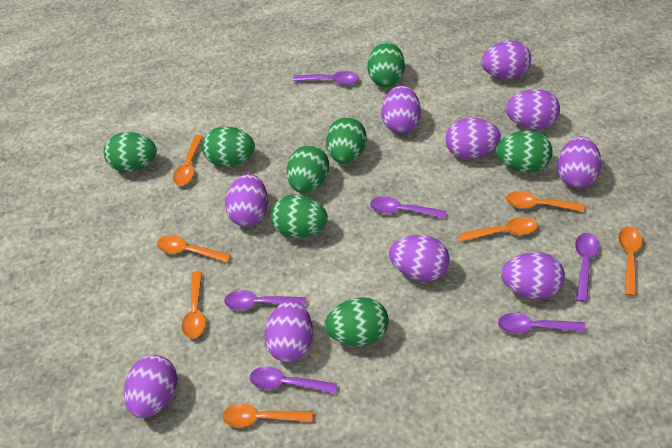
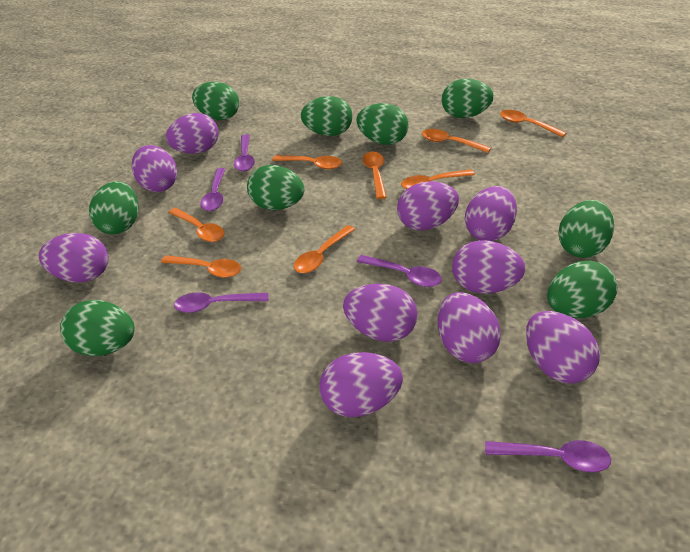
green egg: [104,132,157,172] [202,126,255,167] [271,195,328,238] [287,145,329,193] [325,297,389,346] [326,117,367,164] [367,42,405,87] [496,131,553,173] = 8 -> [60,300,135,356] [89,181,138,234] [192,82,239,120] [247,165,304,210] [301,96,353,136] [356,103,409,145] [442,79,494,118] [547,260,618,318] [558,200,614,258] = 9
orange spoon: [157,235,231,263] [173,135,203,186] [182,271,206,339] [222,403,313,428] [459,217,538,242] [506,191,585,212] [618,227,643,296] = 7 -> [161,255,241,278] [168,207,224,242] [272,155,342,169] [294,225,355,273] [362,152,386,199] [401,169,475,189] [422,129,491,153] [500,110,567,137] = 8
purple spoon: [224,290,306,310] [250,366,337,394] [293,71,359,85] [370,196,447,219] [498,313,586,334] [575,233,599,302] = 6 -> [174,292,268,313] [200,168,225,211] [234,134,255,171] [357,255,442,287] [485,440,611,472] = 5

